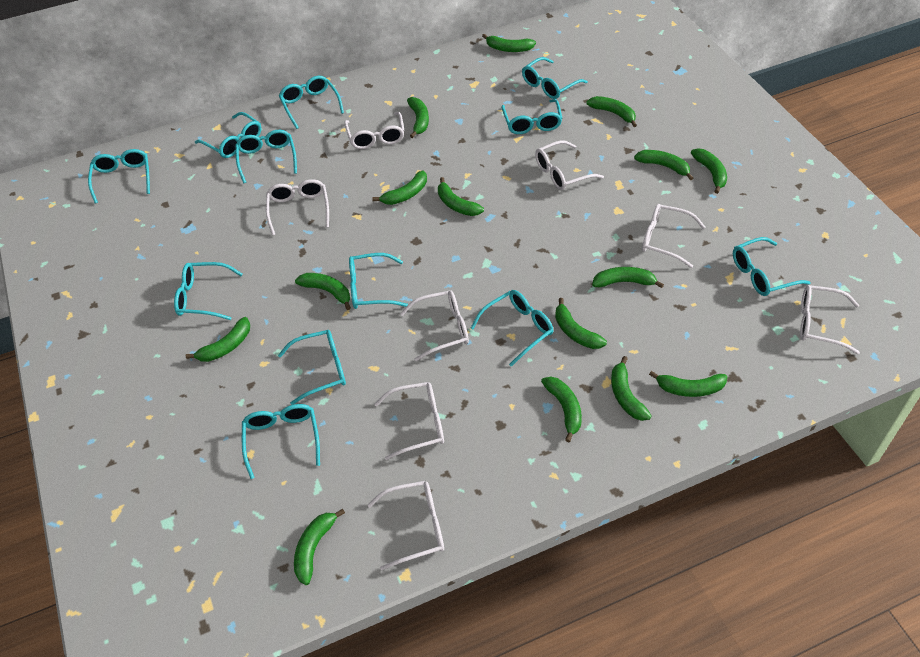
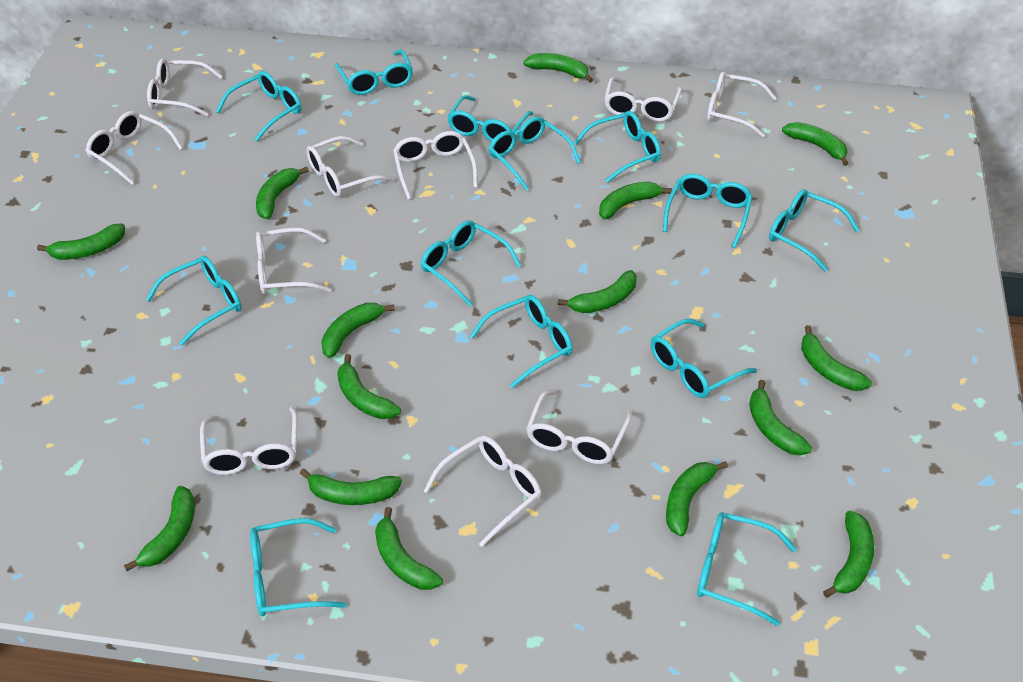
turquoise glasses: [88,149,150,203] [174,262,243,320] [195,112,261,158] [235,130,297,183] [242,404,320,479] [278,330,346,405] [279,76,344,129] [349,253,408,309] [471,290,554,367] [501,99,562,134] [522,57,588,99] [733,237,811,296] = 12 -> [146,256,242,345] [216,71,302,142] [250,518,346,616] [335,49,413,95] [421,220,521,306] [447,95,533,142] [470,295,573,388] [488,116,581,191] [574,111,661,183] [651,319,757,398] [663,174,753,248] [697,512,797,626] [769,189,859,272] = 13
white glasses: [266,179,329,235] [344,112,404,149] [368,481,444,570] [374,382,444,460] [400,290,469,361] [535,140,604,190] [642,204,706,268] [800,285,860,354] = 8 -> [86,111,183,185] [147,58,223,116] [200,407,297,475] [256,228,331,294] [306,136,394,197] [393,131,478,200] [424,435,541,547] [526,389,632,464] [604,77,682,122] [707,71,777,137] = 10

